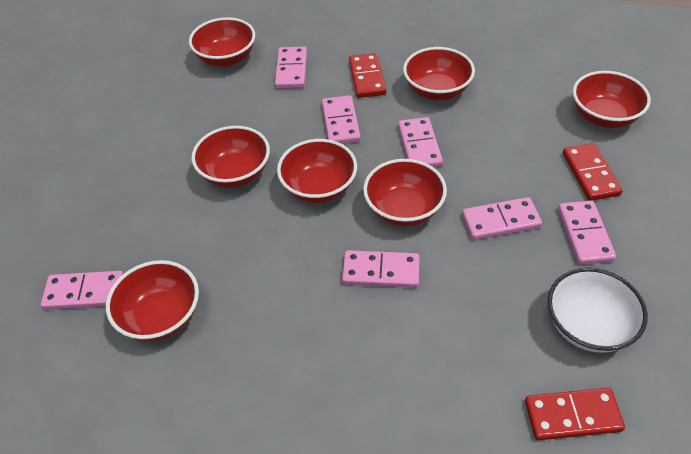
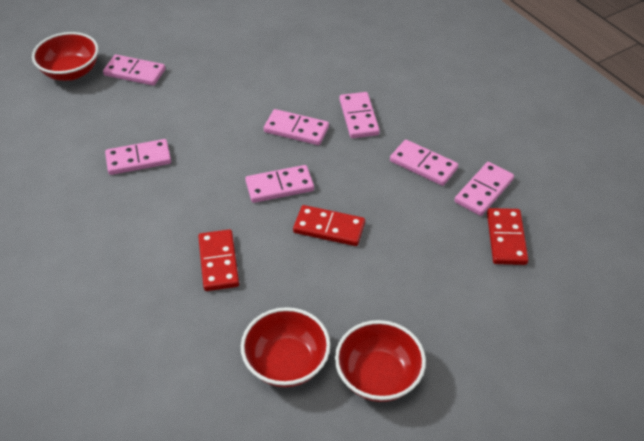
red bowl: [106,260,199,342] [189,17,255,67] [191,126,270,188] [277,139,357,203] [363,159,447,227] [403,47,475,100] [573,71,651,128] = 7 -> [32,32,99,81] [241,307,331,387] [335,320,426,402] = 3
white bowl: [548,268,648,353] = 1 -> none = 0

